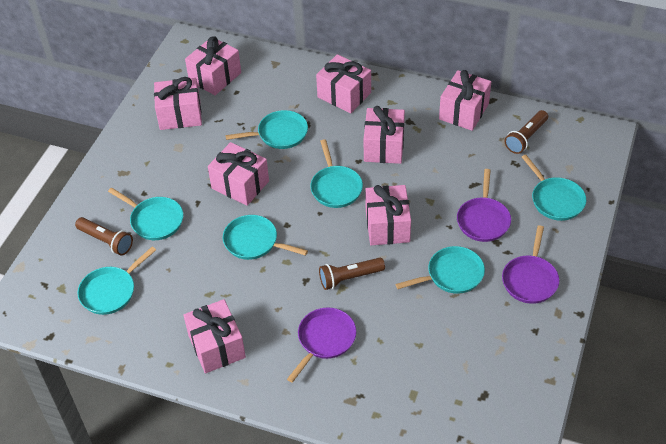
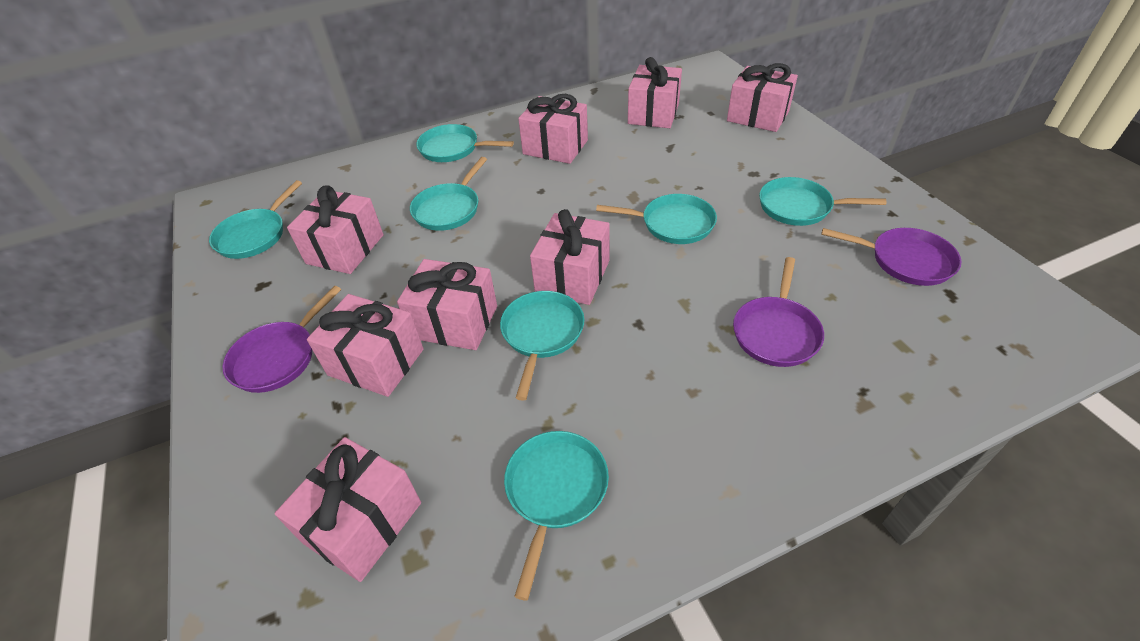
brown flashlight: [75,217,133,255] [319,258,385,290] [504,110,548,154] = 3 -> none = 0

